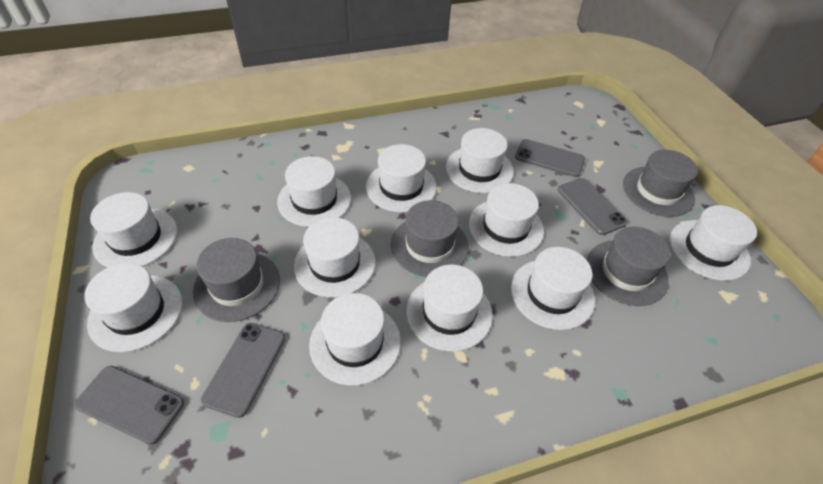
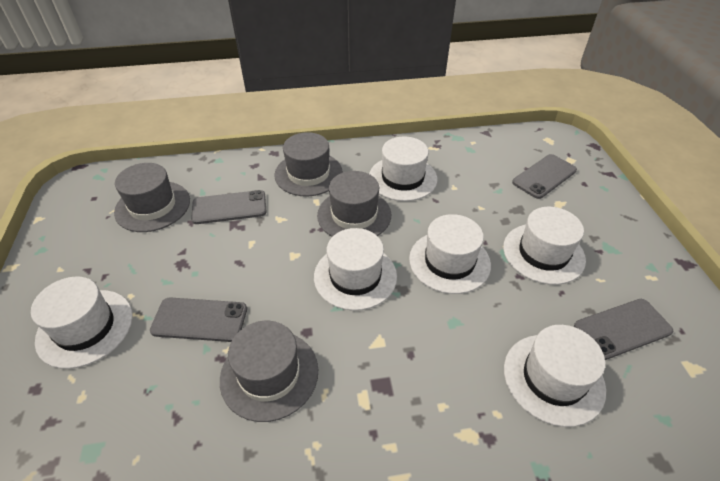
white hat: [84,263,182,352] [90,192,177,267] [277,156,351,227] [294,217,375,297] [309,293,401,386] [366,144,437,213] [406,265,493,352] [446,128,514,193] [469,183,544,257] [511,247,595,330] [670,205,757,281] = 11 -> [31,277,133,369] [314,228,397,311] [369,136,437,201] [409,214,491,294] [503,207,586,285] [504,325,606,427] = 6

